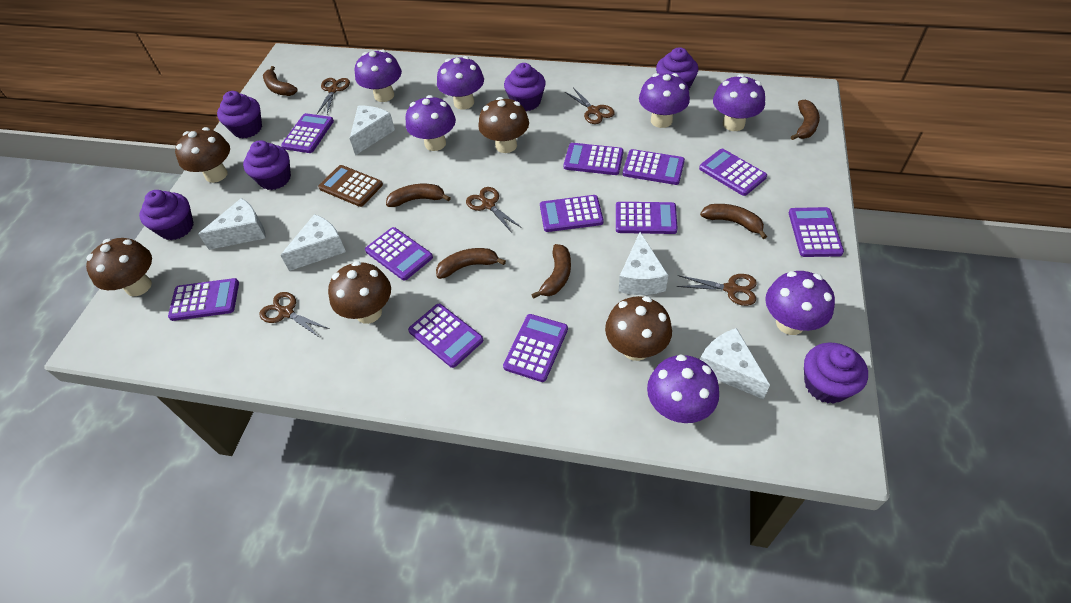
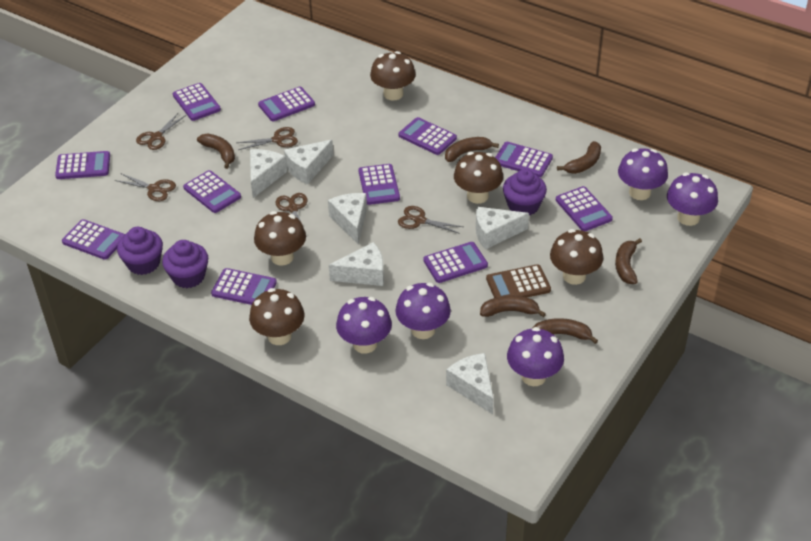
purple cupcake: [139,190,193,240] [217,91,262,138] [243,140,291,190] [504,63,546,111] [656,47,698,89] [804,343,868,404] = 6 -> [117,227,163,275] [162,240,208,288] [503,169,547,215] = 3
purple mushroom: [355,49,402,102] [406,95,456,151] [437,56,484,110] [639,73,690,128] [647,355,719,423] [713,74,765,131] [765,271,835,335] = 7 -> [336,297,392,354] [396,283,451,339] [507,327,564,386] [618,148,668,200] [667,172,718,226] = 5
white cheese: [198,198,266,250] [280,214,346,271] [350,106,395,155] [618,232,668,295] [700,328,770,399] = 5 -> [250,149,287,198] [284,140,333,184] [328,193,367,244] [329,242,384,286] [446,353,494,414] [476,207,529,250] = 6

